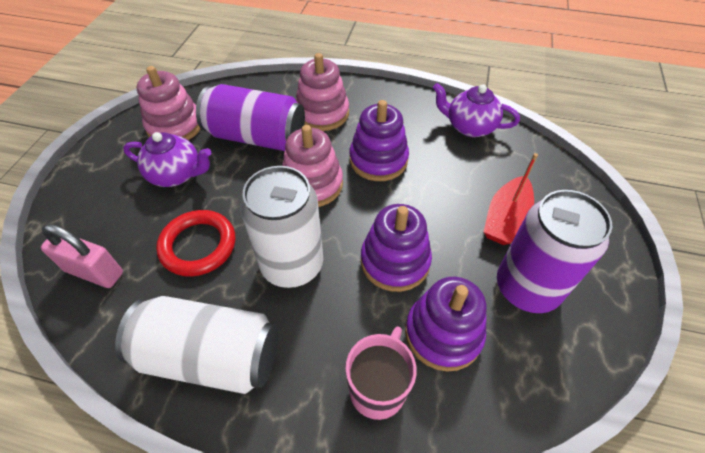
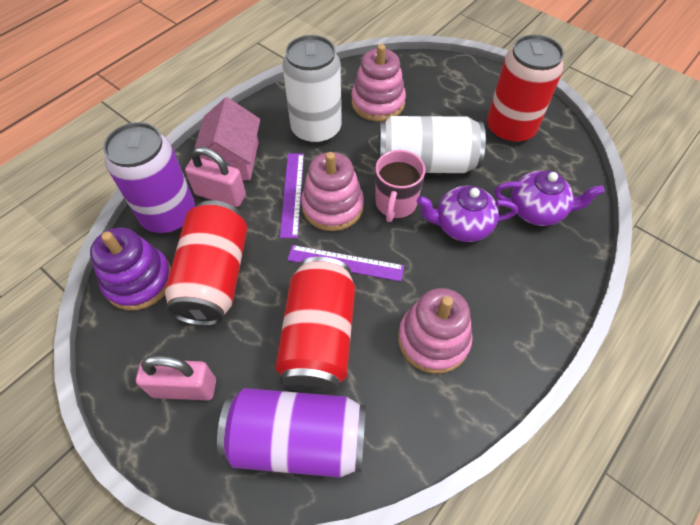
pink house: none = 0 -> [191,97,260,180] = 1
pink padlock: [41,224,123,288] = 1 -> [136,356,216,400] [185,147,246,207] = 2
purple ruler: none = 0 -> [280,153,304,238] [287,245,404,282] = 2
purple stacking toy: [350,100,409,181] [361,204,432,292] [405,277,486,372] = 3 -> [90,228,171,310] = 1
red boat: [484,153,538,245] = 1 -> none = 0
red can: none = 0 -> [164,200,247,326] [275,257,355,394] [487,34,564,144] = 3
red ring: [156,210,235,277] = 1 -> none = 0

